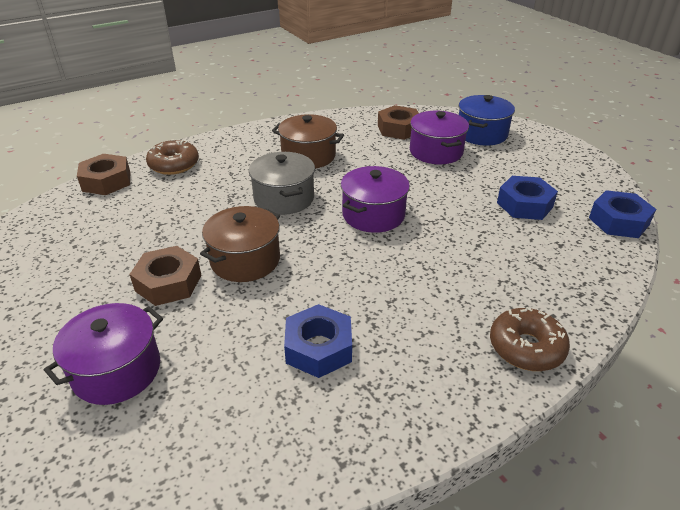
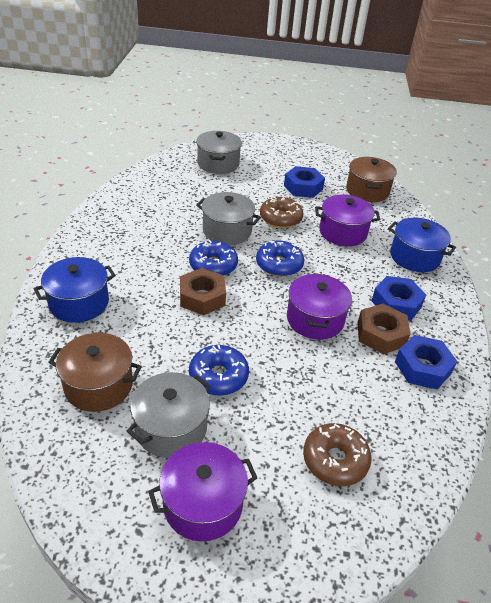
blue donut: none = 0 -> [189,240,238,276] [189,344,249,396] [256,240,304,277] = 3
blue pot: [459,95,515,146] = 1 -> [33,257,116,323] [388,218,456,272] = 2
brown nut: [77,154,130,195] [129,246,201,306] [378,105,419,140] = 3 -> [180,268,226,315] [358,304,410,354] = 2
grey pot: [249,152,315,215] = 1 -> [127,372,211,458] [196,131,242,174] [196,192,261,245] = 3

